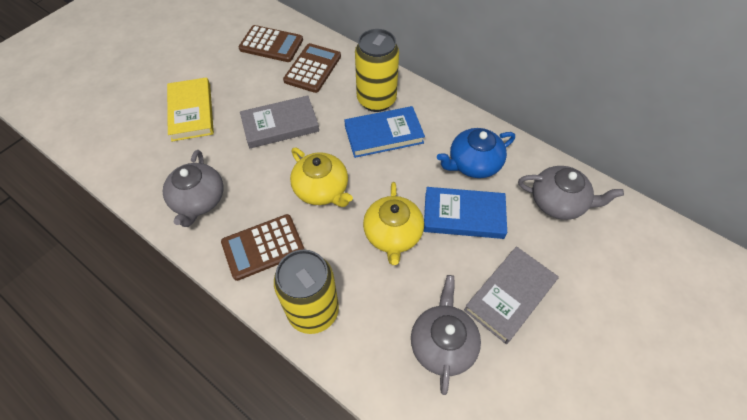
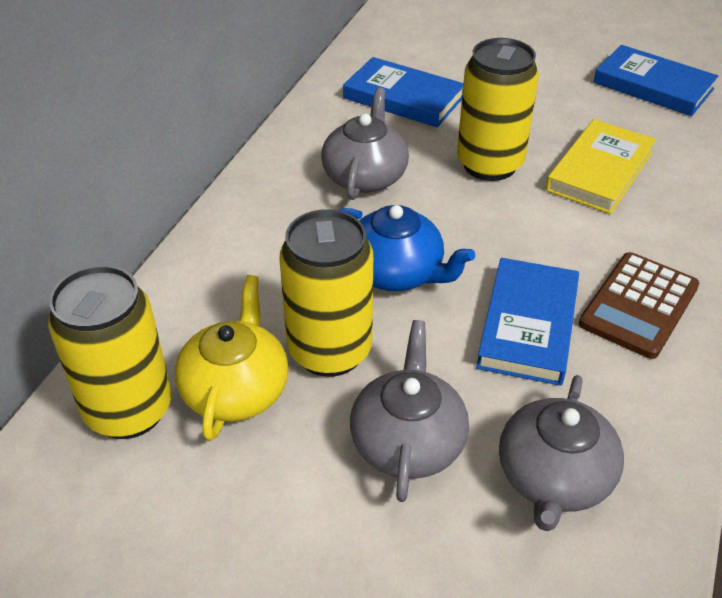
blue book: [344,106,425,158] [424,187,507,239] = 2 -> [343,57,463,127] [476,258,579,386] [593,45,718,116] = 3
brown calculator: [221,214,305,281] [239,25,303,62] [283,43,341,93] = 3 -> [579,252,699,359] = 1
grey book: [240,96,319,148] [464,246,559,344] = 2 -> none = 0
yellow can: [274,249,339,334] [355,29,399,112] = 2 -> [48,265,172,439] [279,209,373,377] [457,38,539,181] = 3
yellow teapot: [290,148,353,207] [363,182,424,265] = 2 -> [175,275,289,441] = 1

